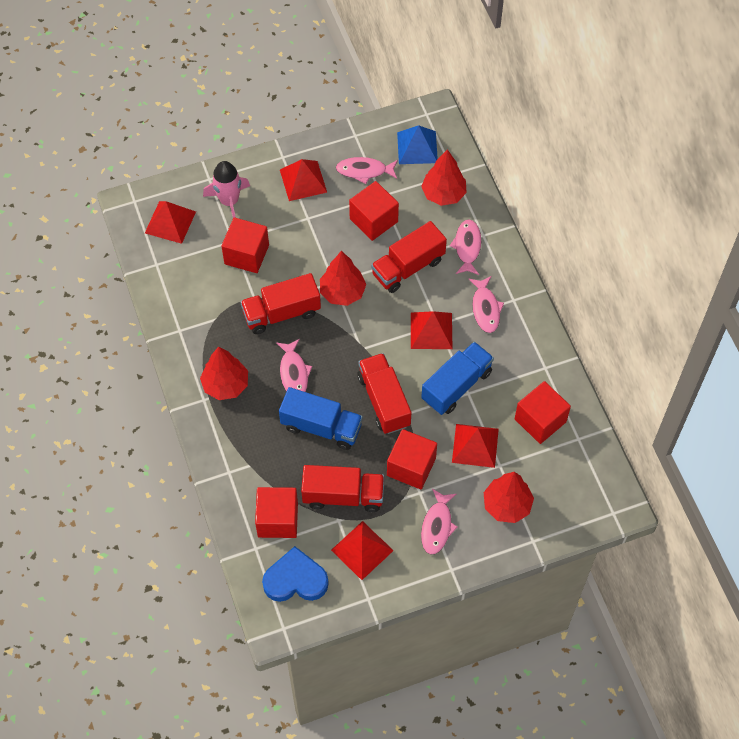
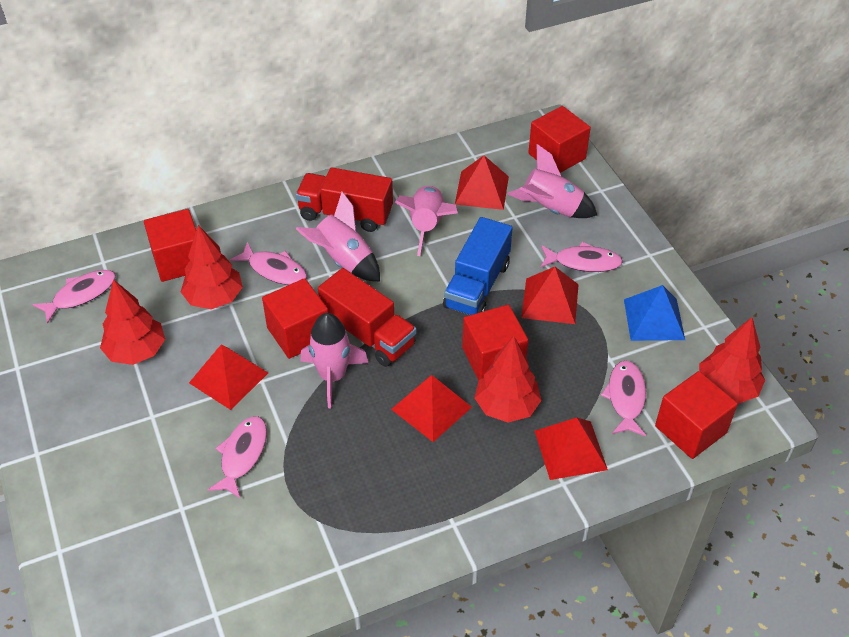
blue heart: [262,546,329,602] = 1 -> none = 0
blue truck: [279,387,363,450] [421,342,494,415] = 2 -> [443,217,513,315] = 1
pink rocket: [203,161,250,218] = 1 -> [296,191,380,281] [301,313,368,408] [394,186,458,256] [508,144,597,218] = 4
red truck: [240,273,321,334] [301,465,384,512] [358,353,411,434] [371,221,447,293] = 4 -> [296,167,393,232] [318,268,416,367] = 2

